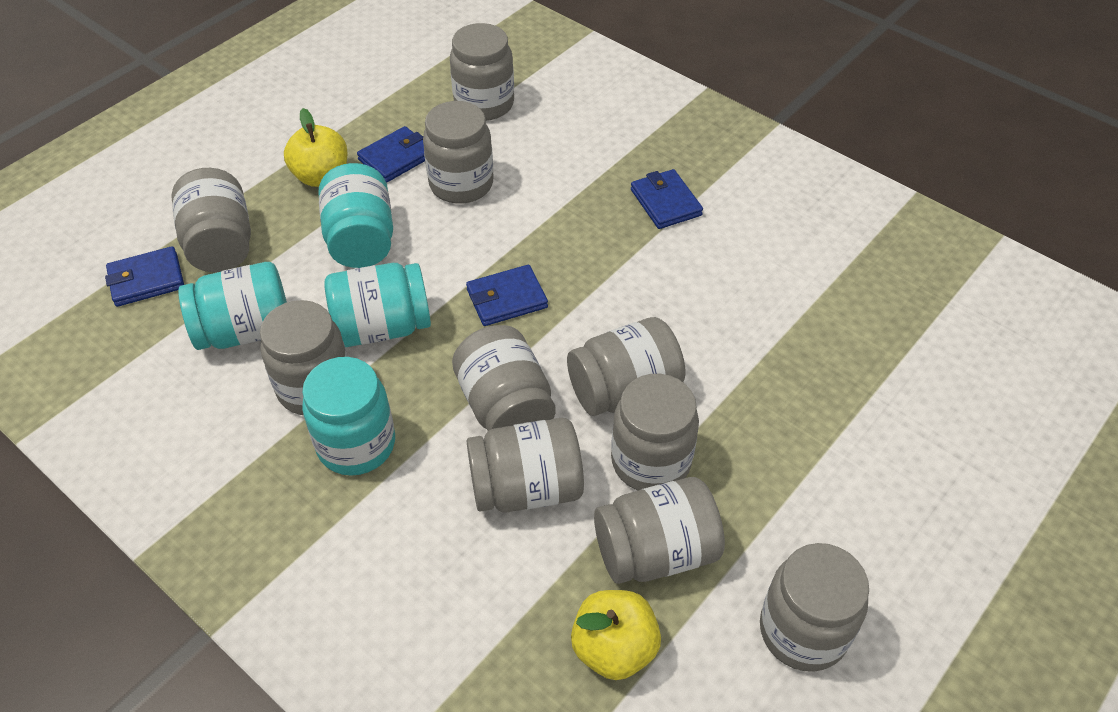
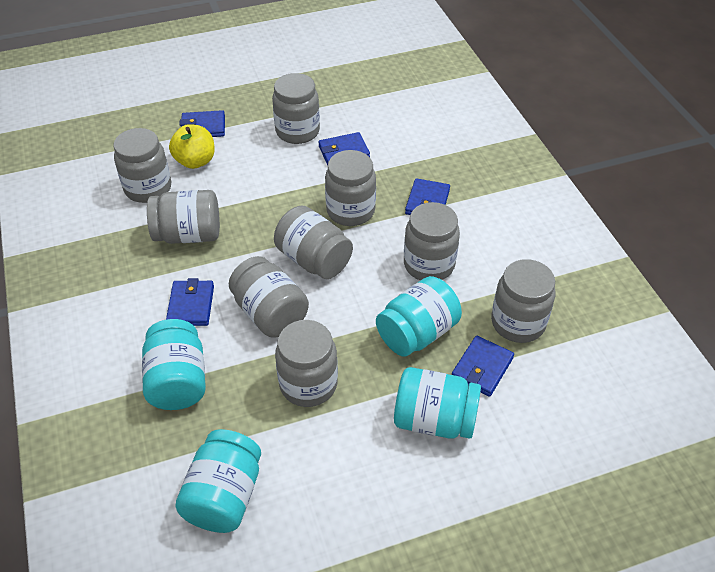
blue wallet: [105,246,184,307] [357,126,425,183] [466,265,548,326] [631,169,703,229] = 4 -> [166,278,214,326] [179,110,225,137] [318,132,370,165] [405,178,450,215] [452,336,514,397] = 5
grey jar: [171,168,251,272] [260,300,347,415] [423,101,494,204] [450,23,514,121] [452,325,556,431] [467,418,584,512] [567,317,685,416] [594,477,725,584] [611,374,699,491] [760,543,869,672] = 10 -> [114,128,171,203] [147,190,220,244] [229,256,309,337] [272,73,320,144] [274,206,353,279] [275,320,338,407] [325,150,376,226] [404,202,460,280] [491,259,555,343] = 9
yellow apple: [284,108,348,187] [571,590,661,680] = 2 -> [169,124,215,169] = 1

